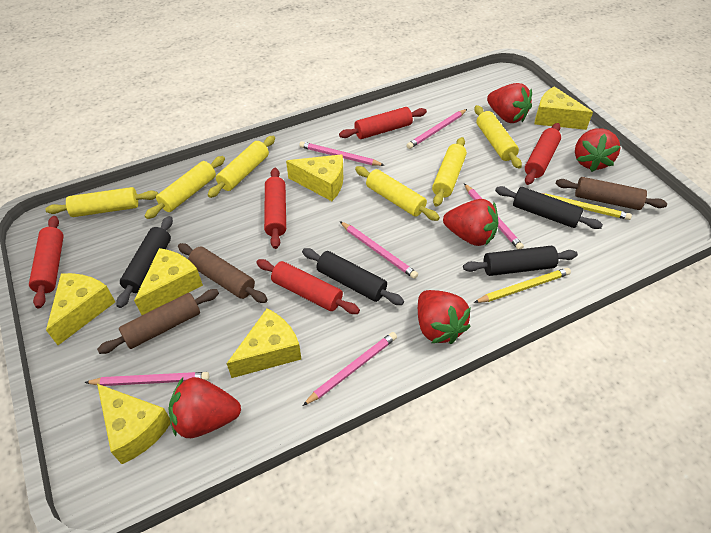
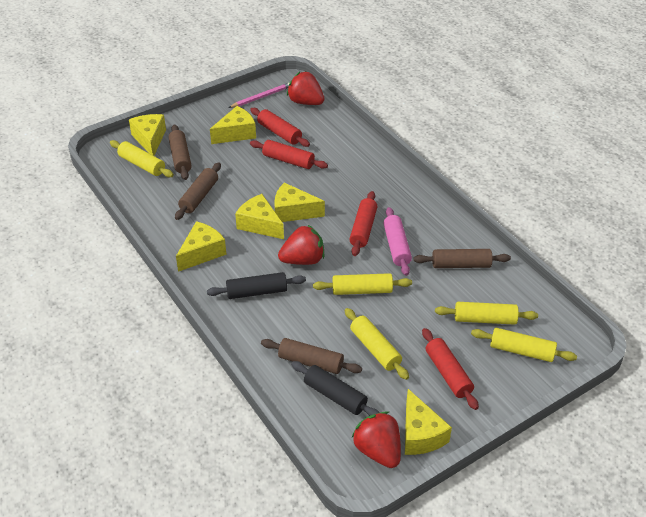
black rolling pin: [116,216,173,308] [302,248,404,305] [463,246,578,276] [495,186,603,229] = 4 -> [207,272,306,299] [291,361,380,416] = 2
brown rolling pin: [97,289,219,354] [178,243,268,303] [556,177,667,210] = 3 -> [169,125,192,180] [175,162,221,220] [261,338,362,374] [414,249,511,268] = 4
pink pencil: [84,372,209,386] [299,141,384,166] [303,332,397,406] [339,221,418,279] [407,109,467,149] [464,183,524,249] = 6 -> [228,82,290,108] = 1
pink rolling pin: none = 0 -> [383,207,412,276] = 1
red rolling pin: [29,216,64,308] [256,259,360,314] [264,168,286,249] [339,107,427,139] [525,123,561,185] = 5 -> [250,108,310,147] [250,140,328,169] [350,191,377,256] [422,328,479,410] = 4
red strawberry: [169,377,241,438] [418,290,471,344] [443,199,498,246] [487,83,532,123] [575,128,621,172] = 5 -> [278,225,324,265] [287,71,324,105] [352,411,401,468] = 3
yellow pencil: [474,268,571,303] [542,193,632,220] = 2 -> none = 0
yellow rolling pin: [45,187,158,217] [145,156,225,219] [208,136,275,198] [355,166,440,221] [432,137,467,206] [475,105,522,169] = 6 -> [110,140,174,177] [313,273,412,295] [345,308,409,380] [435,302,538,325] [471,328,577,362] = 5

